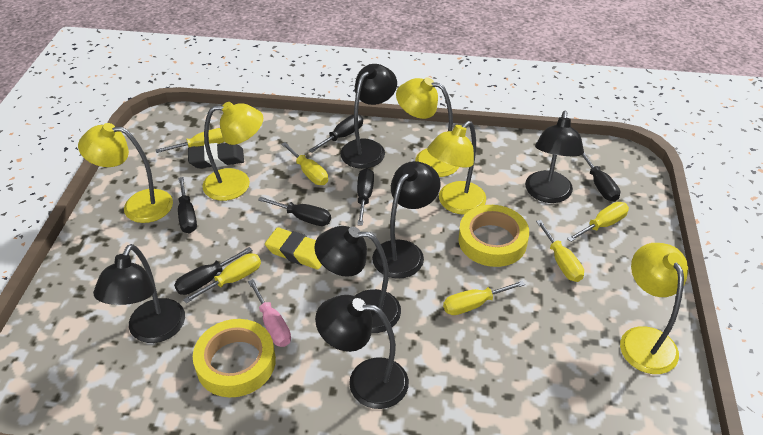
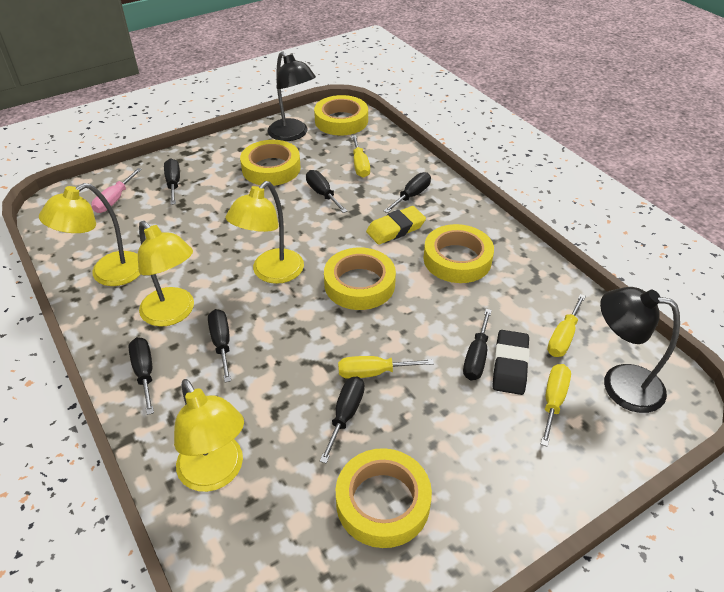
black lamp: [93,244,185,343] [314,226,401,333] [315,295,409,409] [340,64,397,169] [372,161,441,279] [525,111,584,203] = 6 -> [267,51,316,141] [600,287,680,413] = 2
black screwdriver: [174,247,252,295] [178,177,197,233] [258,197,331,226] [309,114,363,153] [357,168,374,226] [582,152,620,202] = 6 -> [128,337,154,415] [164,158,180,205] [208,309,231,382] [306,170,348,213] [320,376,365,463] [384,172,431,213] [463,309,492,380] = 7
yellow lamp: [78,123,173,223] [202,102,263,201] [396,77,459,177] [427,121,486,215] [620,243,688,374] = 5 -> [39,183,141,286] [138,221,194,327] [174,379,244,492] [225,181,304,284] = 4
yellow screwdriver: [156,128,225,153] [183,253,261,303] [281,142,328,185] [443,281,525,315] [536,220,584,282] [567,202,629,242] = 6 -> [338,356,434,379] [352,135,370,178] [541,364,571,447] [547,294,586,357] = 4
yellow tape: [193,319,276,397] [458,205,529,267] = 2 -> [240,140,301,186] [314,95,368,135] [324,247,396,310] [336,448,432,548] [423,224,494,283] = 5

